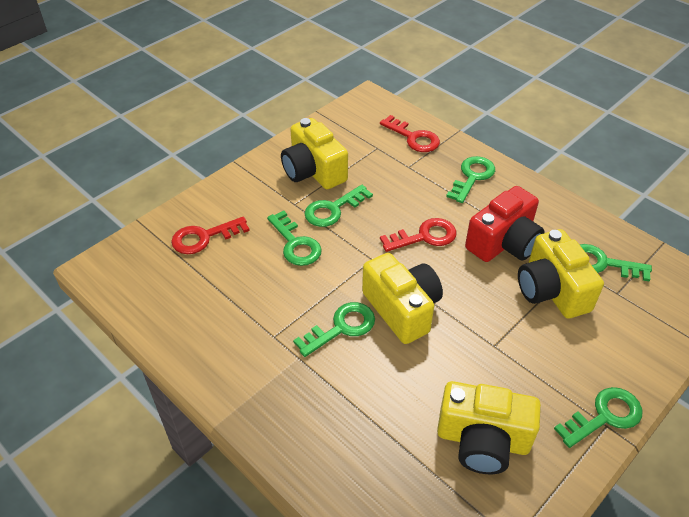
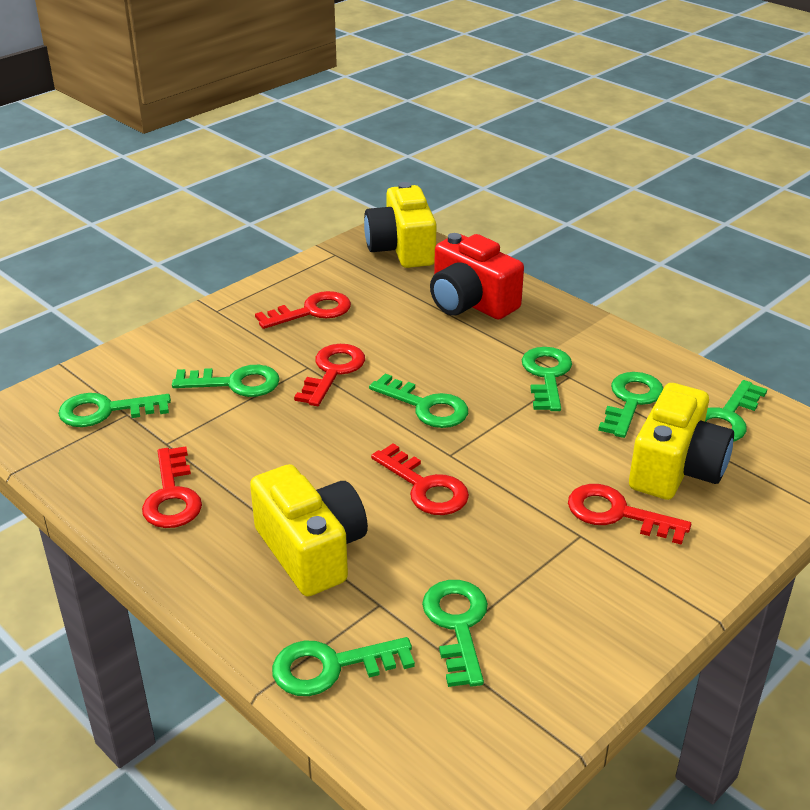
green key: [267,211,322,266] [293,302,375,357] [304,185,373,227] [446,156,495,203] [554,387,642,448] [579,244,652,281] = 6 -> [58,393,171,427] [172,365,280,397] [272,637,415,696] [369,374,468,428] [422,580,488,687] [522,347,572,411] [598,372,663,438] [705,380,768,442] = 8
red key: [171,217,250,254] [380,115,440,152] [380,218,456,252] = 3 -> [142,446,202,528] [255,291,351,329] [294,344,365,406] [371,443,469,515] [568,484,691,545] = 5
yellow camera: [281,118,348,189] [362,253,443,344] [437,381,541,474] [518,229,604,319] = 4 -> [250,464,368,596] [364,182,436,268] [629,383,734,500] = 3

